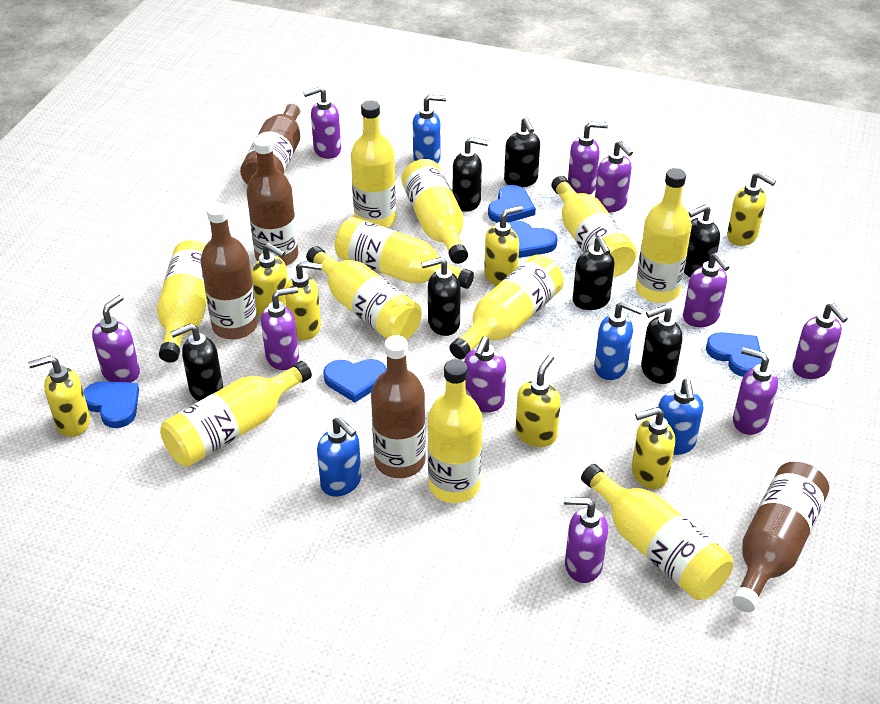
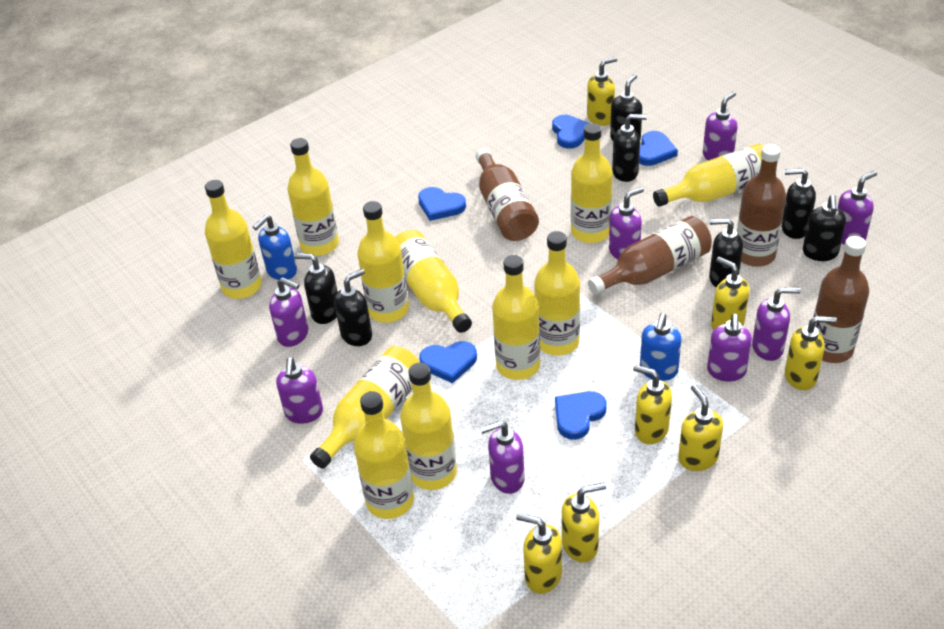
blue soap dispenser: [317,417,361,497] [413,95,446,164] [594,301,643,380] [658,379,704,455] = 4 -> [253,215,297,280] [640,313,682,381] = 2
brown bottle: [201,203,258,339] [240,99,303,185] [246,135,298,266] [371,335,426,478] [732,462,829,612] = 5 -> [475,148,539,241] [588,216,712,295] [737,144,786,267] [813,236,870,363] = 4
purple soap dispenser: [92,295,140,383] [261,287,299,370] [304,87,341,159] [464,336,506,412] [564,497,608,583] [568,121,608,195] [595,141,633,213] [683,253,729,327] [733,347,778,435] [793,303,848,379] = 10 -> [269,277,308,347] [276,357,323,424] [480,420,525,494] [609,187,644,259] [703,91,737,161] [707,314,752,382] [752,287,801,361] [838,171,877,245] = 8

